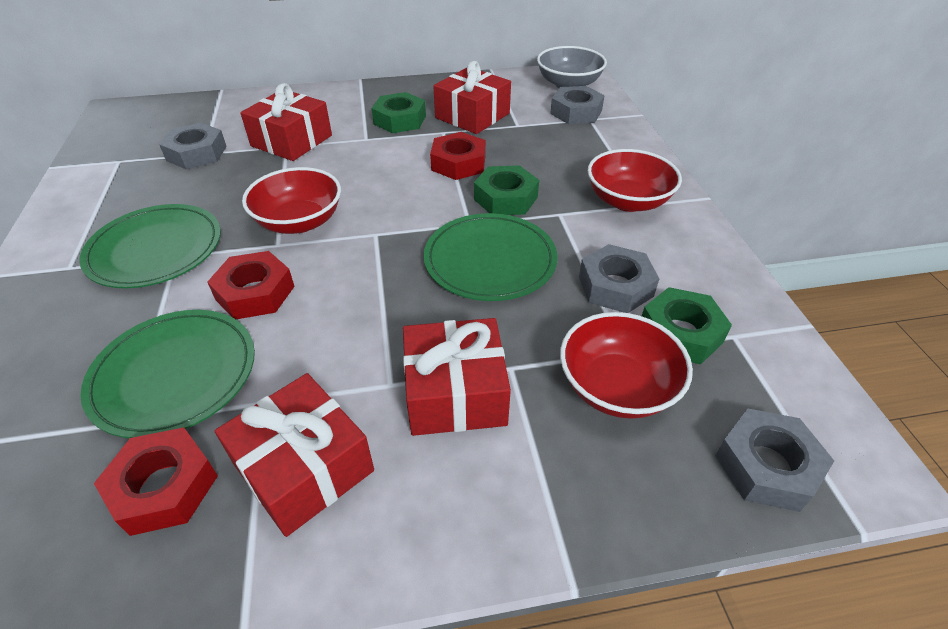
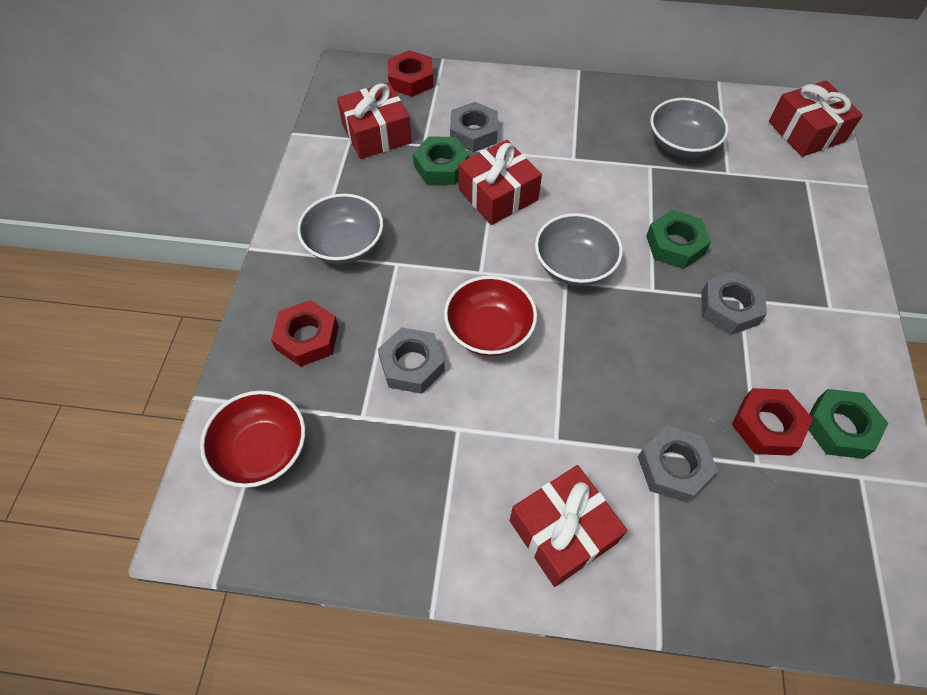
green plate: [79,204,221,288] [80,310,255,438] [424,213,558,301] = 3 -> none = 0
grey bowl: [537,46,607,88] = 1 -> [297,194,383,264] [535,213,623,286] [650,98,729,158] = 3
red bowl: [242,167,341,234] [560,312,693,418] [588,149,682,212] = 3 -> [200,390,305,488] [444,276,537,356] = 2

